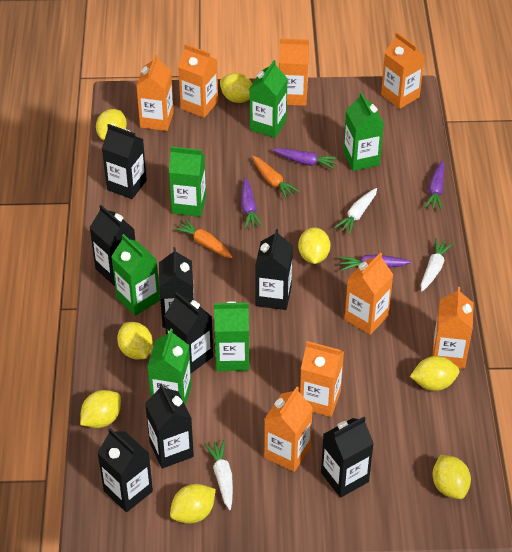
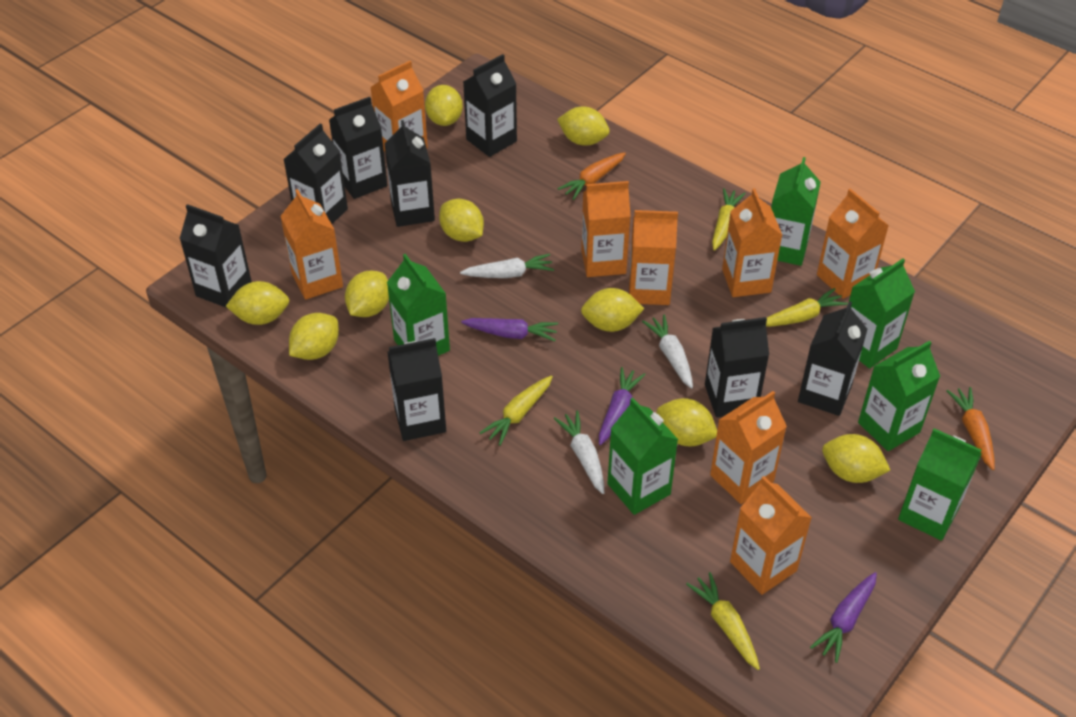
purple carrot: [241,178,263,229] [272,148,339,170] [339,255,411,271] [424,161,445,210] = 4 -> [461,318,558,341] [599,367,646,445] [810,572,877,663] = 3
yellow carrot: none = 0 -> [479,375,553,446] [686,572,760,670] [712,188,746,251] [766,288,848,327] = 4
yellow lemon: [80,390,121,428] [96,109,127,140] [117,322,153,359] [170,484,216,524] [220,73,252,103] [298,227,331,264] [410,356,460,391] [433,455,471,499] = 8 -> [226,281,289,325] [289,313,339,360] [345,271,389,317] [425,85,463,126] [439,199,484,242] [557,106,610,146] [581,288,644,332] [656,398,717,446] [822,434,890,483] = 9

